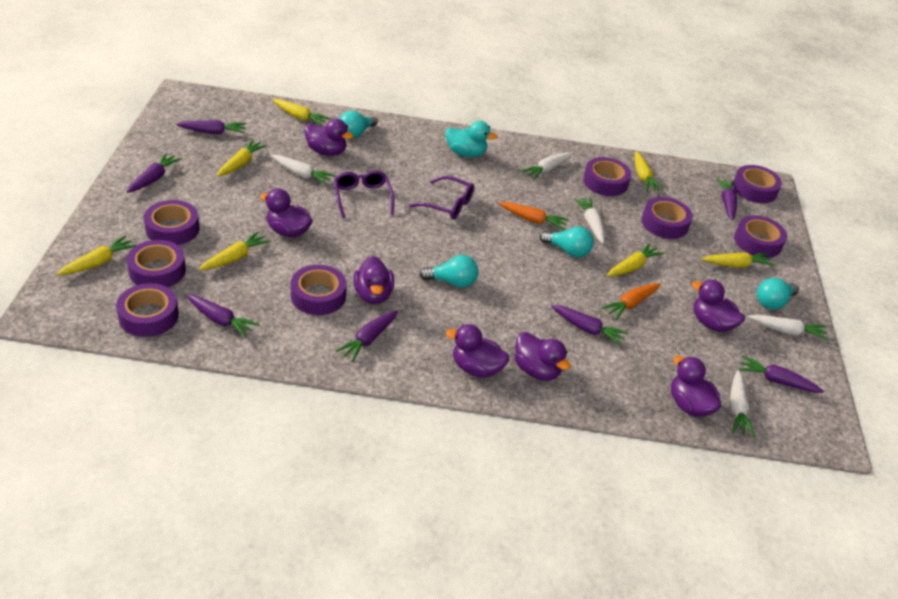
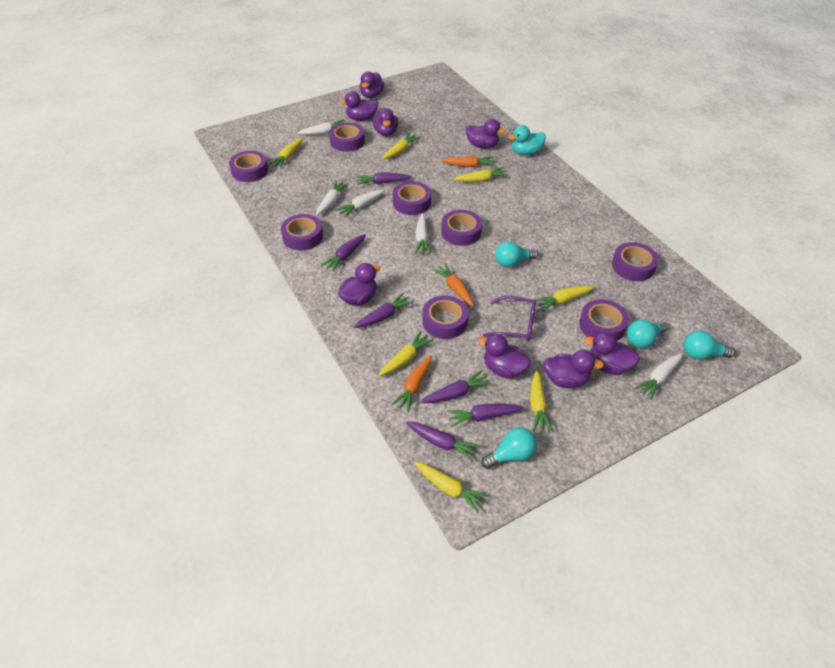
orange carrot: [499,202,569,230] [601,283,661,320] = 2 -> [391,355,432,412] [432,263,474,307] [441,156,495,167] = 3
purple carrot: [127,153,182,193] [176,120,246,134] [186,294,260,338] [335,310,398,362] [551,305,628,346] [716,178,737,220] [739,355,824,393] = 7 -> [321,234,366,272] [354,293,414,328] [356,172,412,185] [406,421,480,461] [420,370,491,403] [447,404,524,427] = 6
purple duck: [260,188,313,238] [304,119,353,156] [354,256,394,304] [446,324,509,378] [514,332,570,381] [671,356,721,417] [692,280,745,332] = 7 -> [338,263,380,306] [339,91,378,121] [360,71,384,98] [373,108,398,136] [466,119,506,149] [478,334,531,378] [543,350,604,388] [584,332,640,375] = 8
purple glasses: [334,170,395,218] [409,176,474,219] = 2 -> [483,296,536,341] = 1

